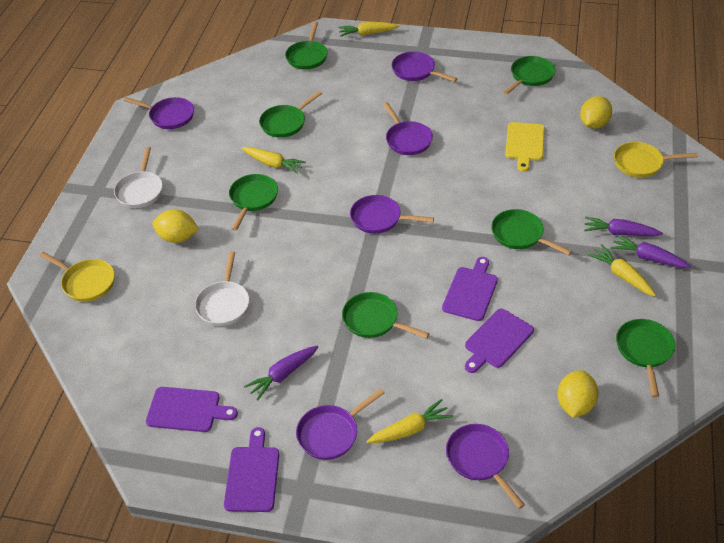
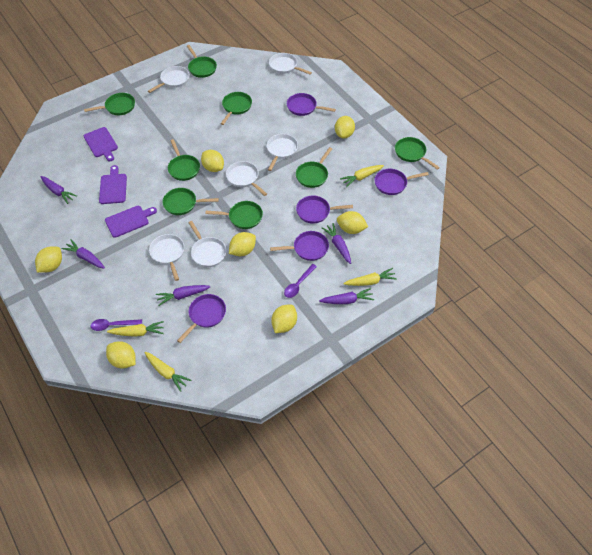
green pan: [229,174,278,231] [259,91,322,138] [285,22,328,69] [342,292,430,339] [492,209,572,255] [503,56,555,95] [616,319,676,398] = 7 -> [84,93,135,115] [162,188,219,215] [168,139,200,181] [187,45,217,78] [205,201,263,229] [221,92,252,125] [296,147,332,188] [395,137,440,170] = 8
purple carrot: [244,346,318,401] [584,216,663,236] [610,234,691,268] = 3 -> [40,176,77,204] [61,239,105,268] [156,285,210,306] [319,288,374,304] [322,223,351,264] = 5
purple cutting board: [146,387,238,432] [224,427,279,512] [442,257,498,321] [465,309,534,373] = 4 -> [84,127,118,161] [99,165,127,204] [105,206,157,238] = 3
purple pan: [124,97,194,129] [296,388,385,460] [350,195,434,234] [383,102,433,155] [392,51,457,82] [446,424,525,509] = 6 -> [177,294,226,343] [270,231,329,261] [287,93,336,116] [296,195,353,224] [374,169,429,195] = 5
purple spoon: none = 0 -> [91,319,142,331] [284,264,317,298] = 2
white pan: [114,147,163,208] [195,251,250,326] = 2 -> [148,66,189,93] [149,234,184,281] [188,221,226,267] [226,161,267,196] [267,134,298,171] [269,53,312,75] = 6
yellow cutting board: [505,122,545,172] = 1 -> none = 0
yellow lemon: [152,209,199,243] [558,370,599,418] [580,96,612,129] = 3 -> [35,246,62,273] [106,341,136,369] [201,150,224,172] [229,232,256,256] [271,304,297,333] [335,116,355,138] [337,211,368,234] = 7
yellow pan: [39,252,115,302] [614,142,698,178] = 2 -> none = 0

